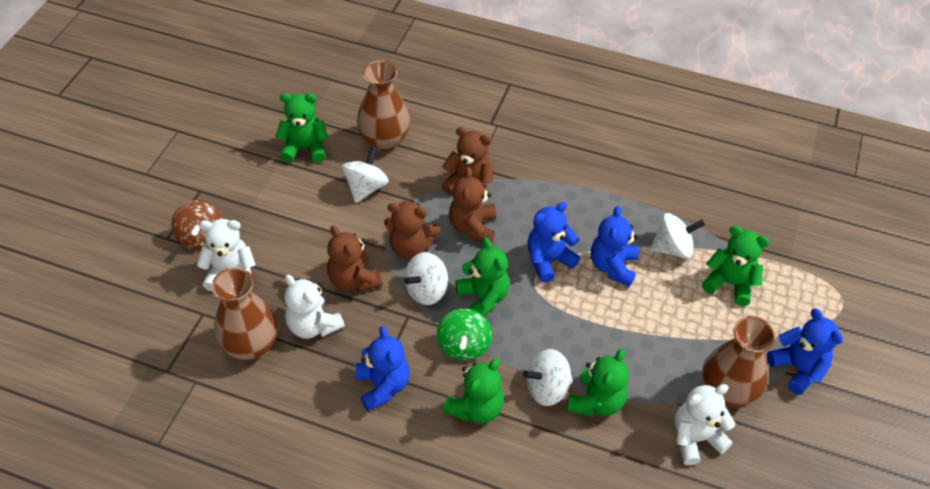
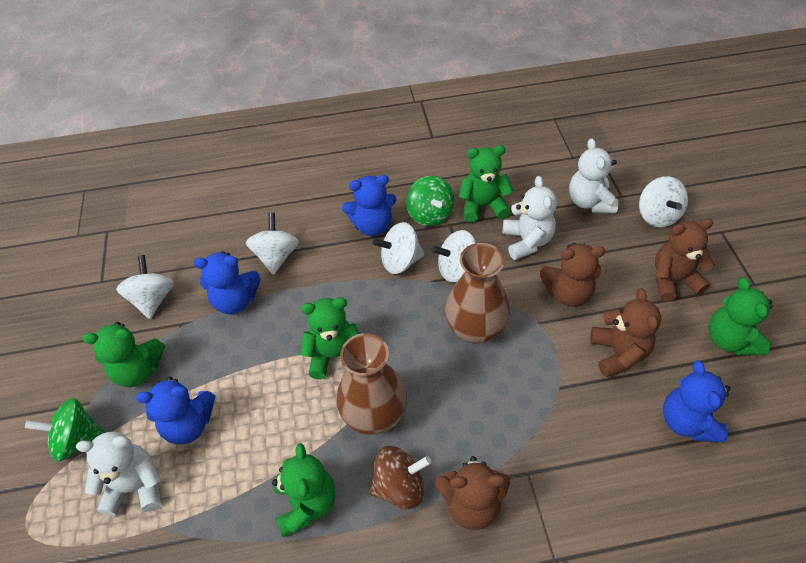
brown vase: [212,267,278,360] [357,60,410,151] [702,316,776,408] = 3 -> [336,333,407,435] [445,243,510,344] = 2
green spinning top: [437,309,492,361] = 1 -> [25,398,105,462] [406,176,454,226] = 2
white spinning top: [342,147,389,203] [404,252,448,305] [523,349,573,406] [650,213,705,259] = 4 -> [116,255,174,319] [246,213,299,275] [372,222,424,274] [432,230,476,283] [639,176,688,227] = 5

